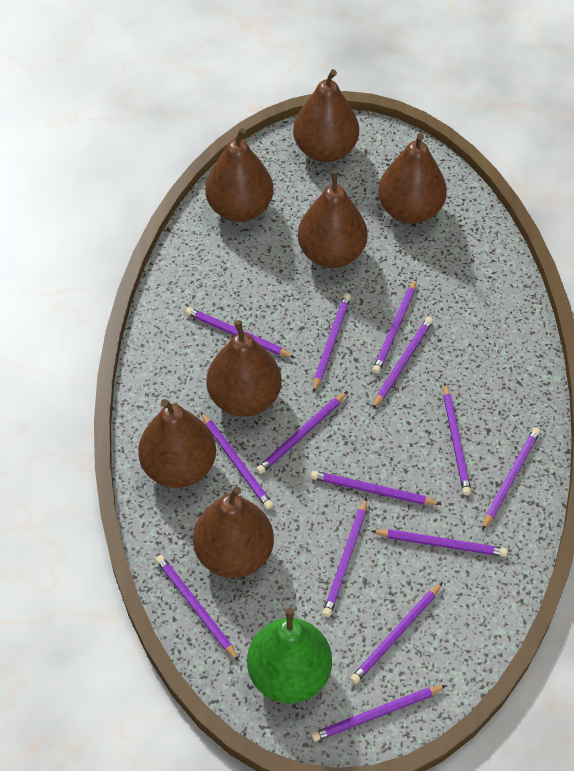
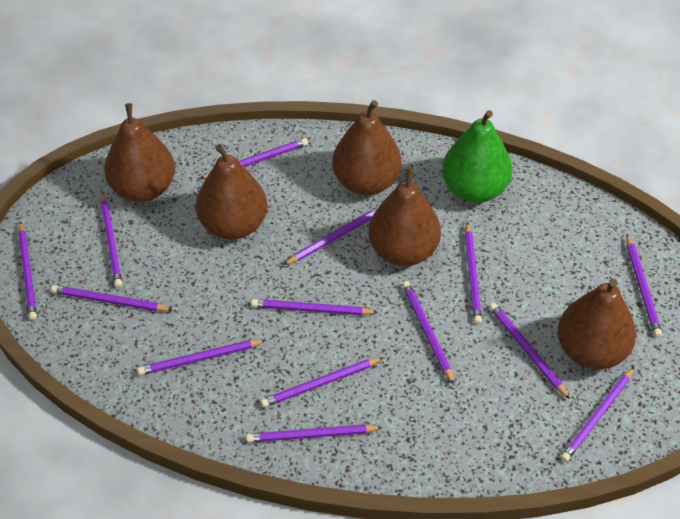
brown pear: [138,399,216,488] [193,486,274,578] [205,128,273,222] [206,320,282,417] [293,69,359,162] [298,171,368,268] [378,133,447,224] = 7 -> [104,103,175,202] [196,144,267,240] [332,100,401,195] [368,167,441,266] [558,279,636,370] = 5

